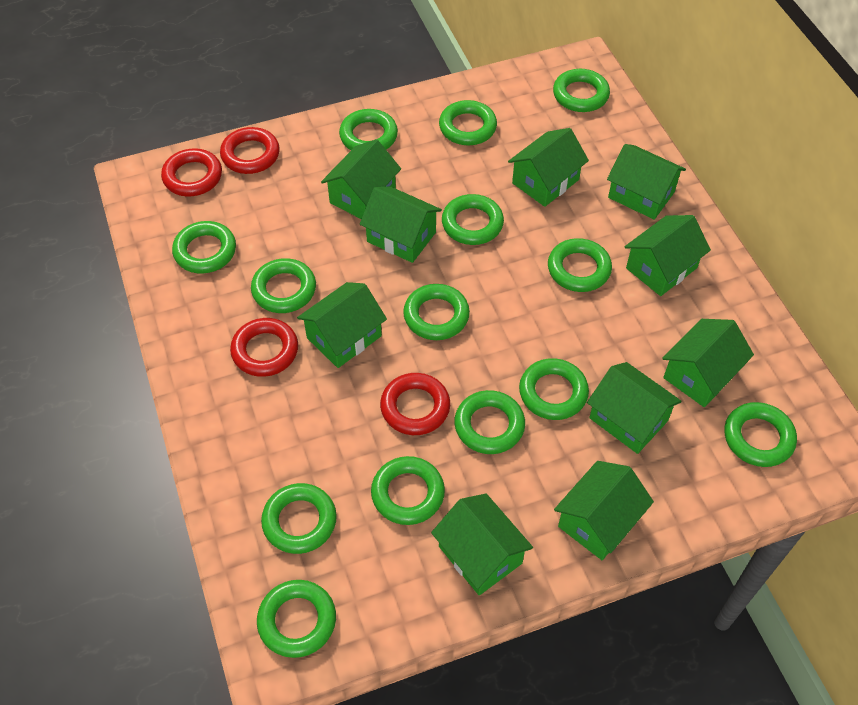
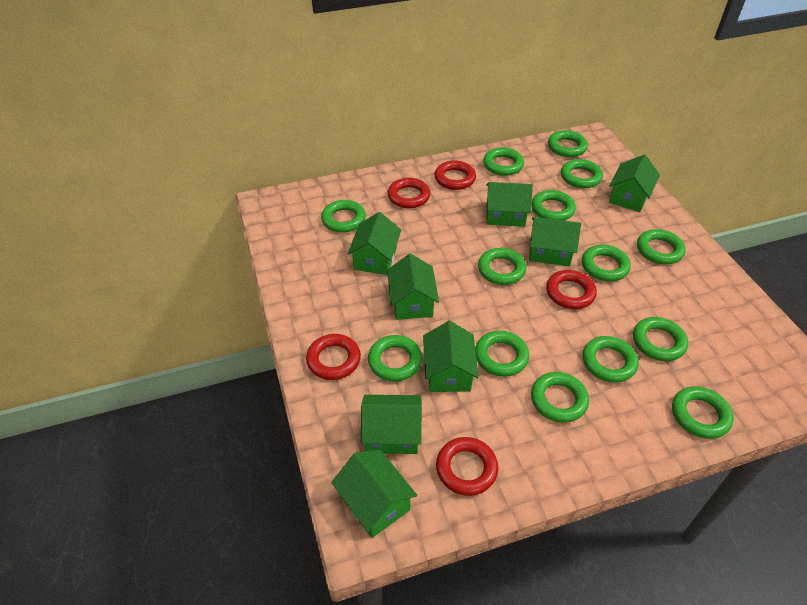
green house: [297,282,387,368] [321,139,401,219] [360,186,442,263] [431,494,533,595] [508,128,589,207] [554,461,654,560] [587,362,682,454] [607,144,686,220] [624,215,711,296] [662,319,754,407] = 10 -> [331,450,417,538] [347,212,401,275] [361,395,422,454] [387,254,439,320] [423,321,479,392] [486,182,533,227] [529,217,581,266] [609,155,660,212] = 8
red ring: [161,148,222,197] [220,127,280,174] [230,318,298,377] [380,373,450,435] = 4 -> [306,334,361,380] [388,178,430,208] [434,160,476,190] [436,437,498,496] [546,270,597,309] = 5

